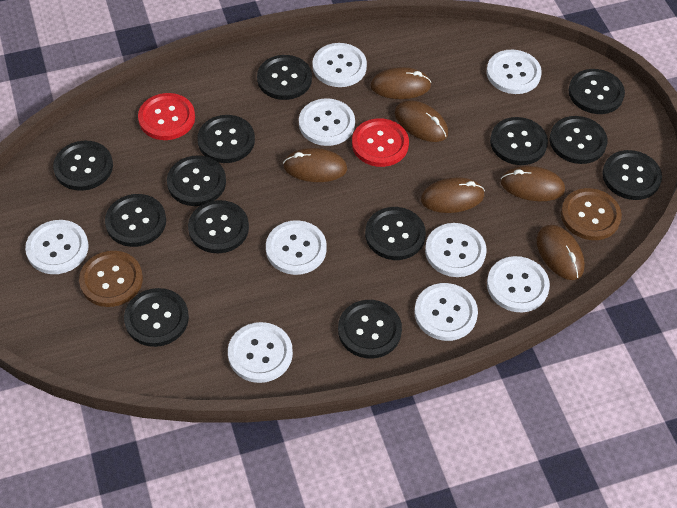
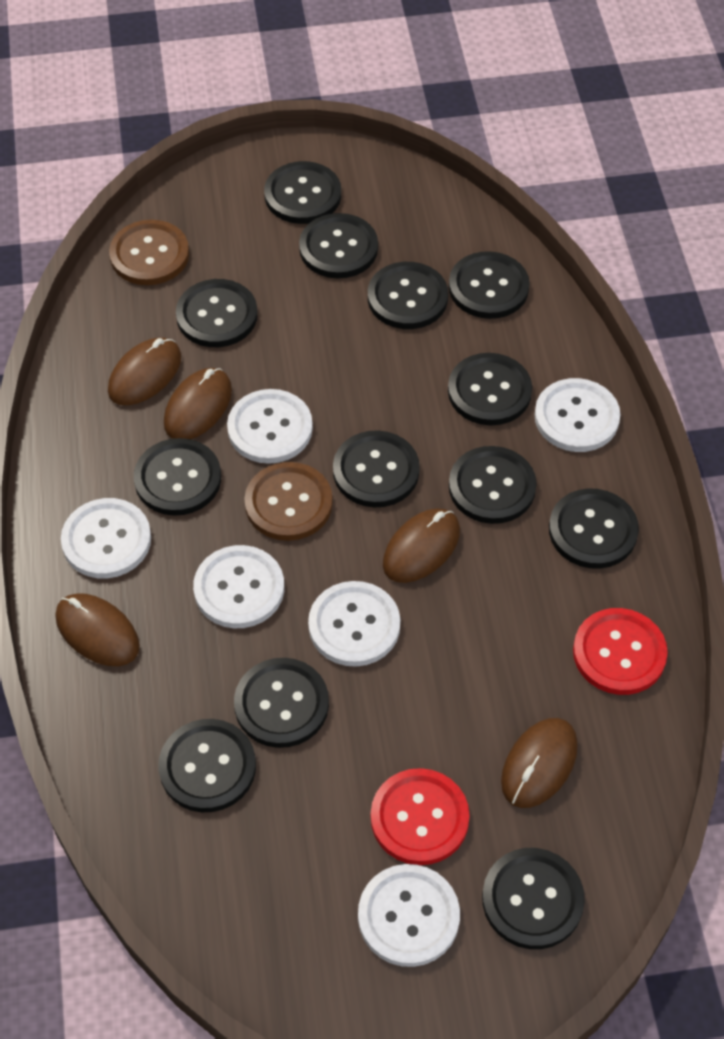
brown mouse: [283,148,347,182] [370,67,432,99] [395,100,448,142] [421,177,485,213] [501,166,565,201] [536,225,585,280] = 6 -> [56,593,140,666] [108,338,181,405] [164,368,232,439] [383,508,460,583] [501,718,578,808] = 5
white button: [25,220,89,274] [228,322,293,383] [266,220,327,275] [299,98,355,146] [312,43,367,87] [414,283,478,341] [425,223,487,277] [486,50,542,94] [487,256,550,312] = 9 -> [61,498,151,579] [193,545,284,628] [227,389,313,464] [308,581,400,667] [358,864,460,967] [534,378,620,452] = 6

